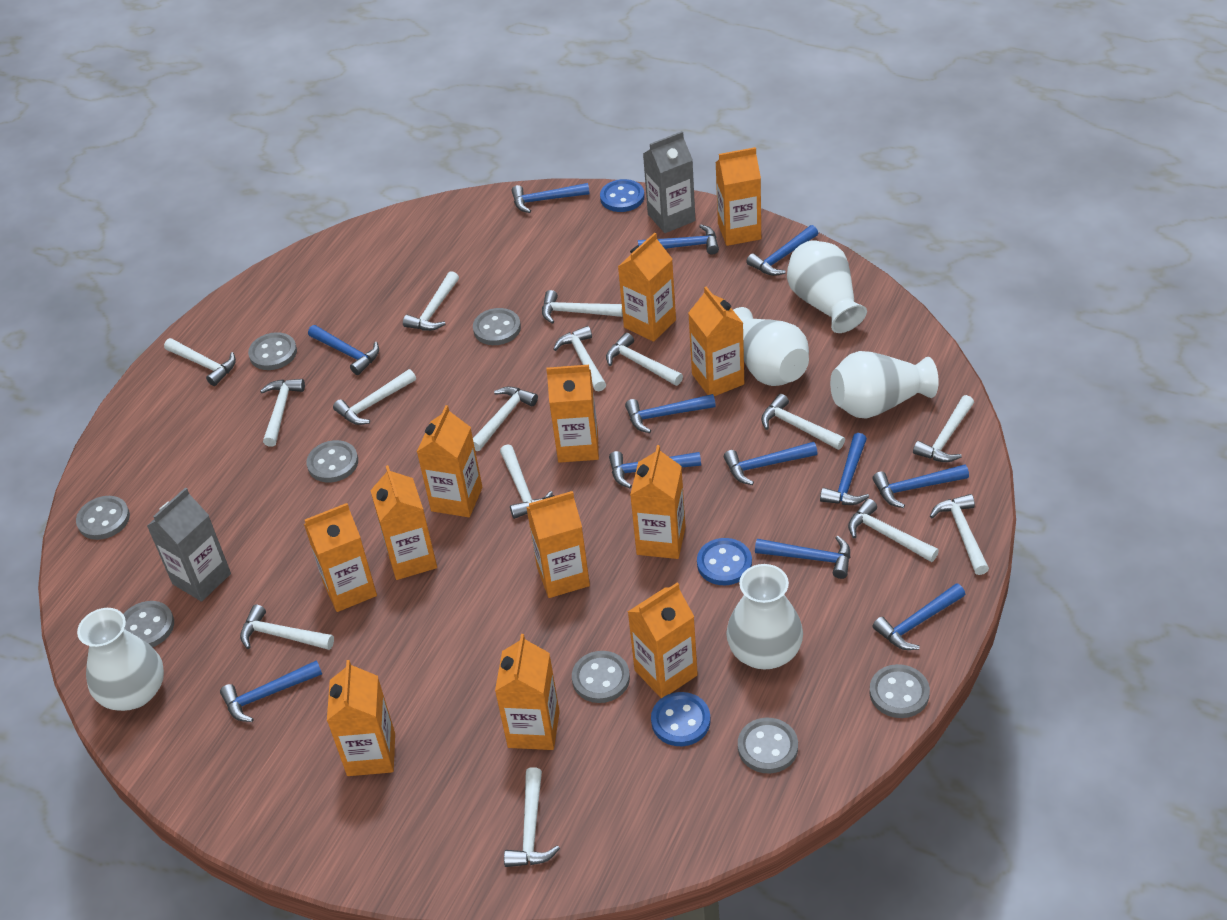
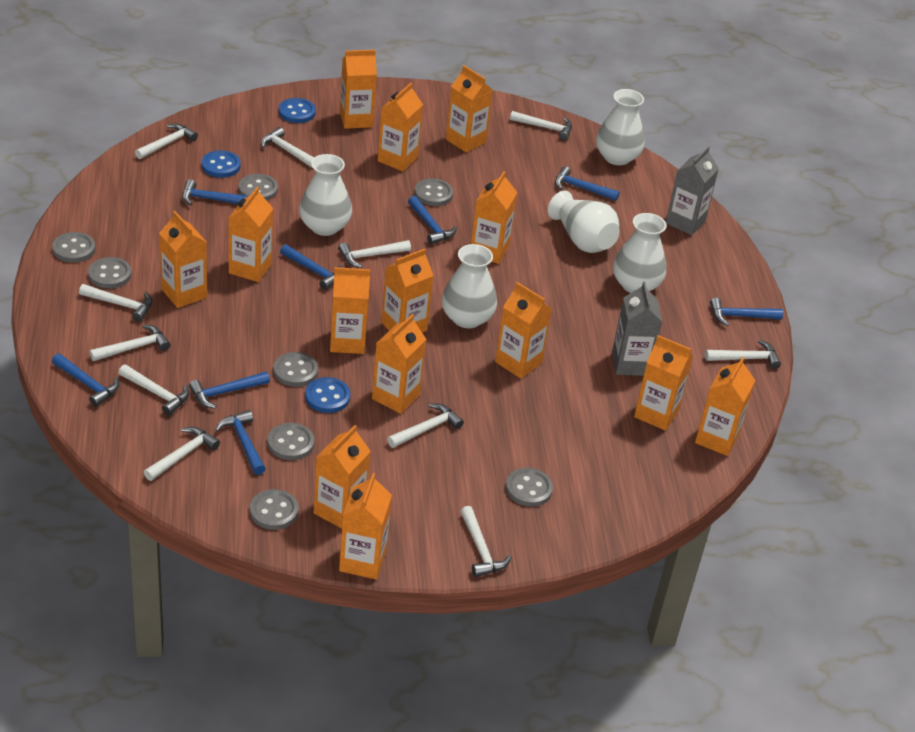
blue hammer: [220,660,322,722] [308,325,379,375] [512,183,590,213] [609,451,701,488] [625,394,716,433] [638,224,719,255] [724,442,817,485] [746,225,818,276] [755,536,850,579] [820,433,869,505] [872,464,969,508] [873,583,965,650] = 12 -> [52,354,119,407] [182,179,248,206] [189,371,270,409] [215,410,266,475] [280,244,343,290] [408,196,457,245] [555,166,620,201] [710,298,783,326] = 8
orange carton: [304,503,377,612] [327,660,395,776] [370,465,437,580] [417,405,482,517] [495,634,560,750] [526,491,590,598] [546,365,599,463] [618,233,676,342] [628,583,698,698] [630,445,686,559] [688,287,744,396] [716,147,761,246] = 12 -> [159,211,207,308] [229,187,273,282] [314,425,371,528] [330,267,370,354] [339,473,392,580] [340,50,377,129] [372,314,426,414] [378,83,423,171] [381,249,434,333] [446,65,493,153] [471,171,518,264] [495,282,552,379] [634,335,693,431] [695,357,755,456] = 14
white hammer: [164,338,236,386] [240,604,334,650] [260,379,305,447] [333,369,416,425] [403,271,459,331] [473,387,538,451] [500,444,553,519] [504,767,560,867] [542,290,623,324] [553,326,606,391] [606,333,683,386] [761,394,845,450] [848,499,939,562] [913,395,974,462] [930,494,989,575] = 15 -> [79,284,153,322] [90,325,170,361] [118,364,189,415] [135,124,198,159] [144,427,220,481] [261,127,314,168] [338,240,411,268] [387,404,464,448] [460,506,512,577] [510,111,572,140] [705,340,781,369] = 11

